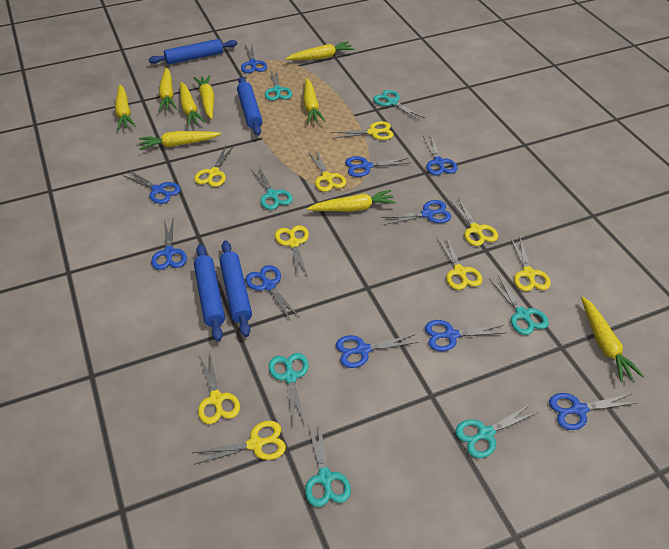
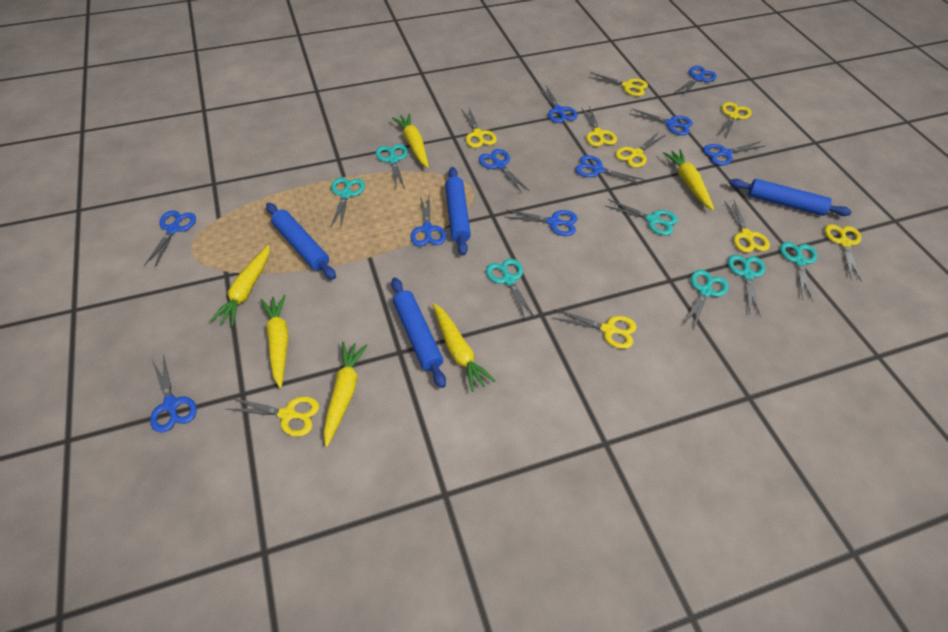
yellow carrot: [115,85,136,130] [139,131,221,150] [159,68,177,111] [180,82,205,126] [194,75,214,119] [286,41,354,60] [303,78,325,123] [307,190,396,211] [581,296,644,382] = 9 -> [210,245,270,327] [261,295,288,388] [324,342,368,447] [392,113,429,168] [433,303,495,392] [663,149,714,210] = 6

